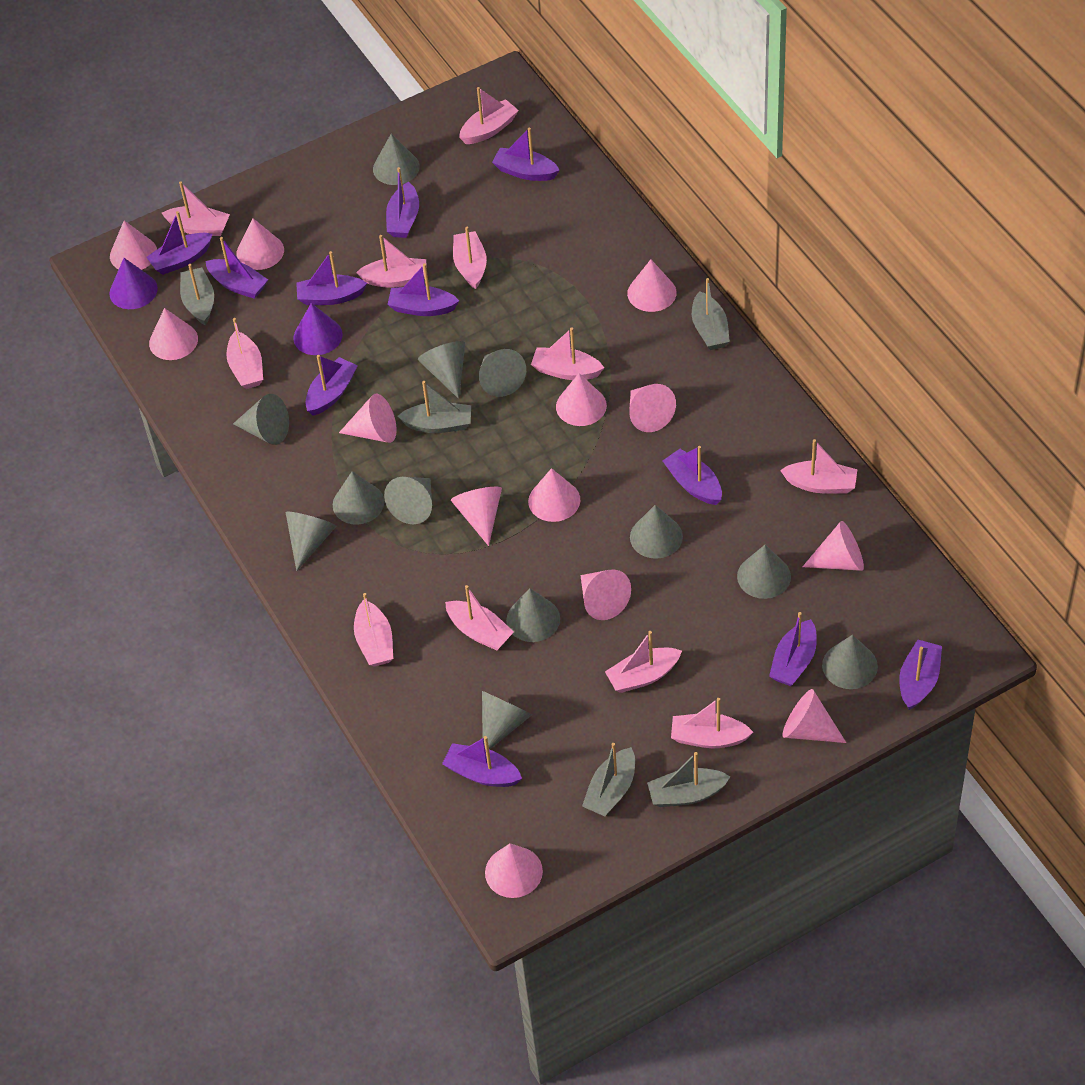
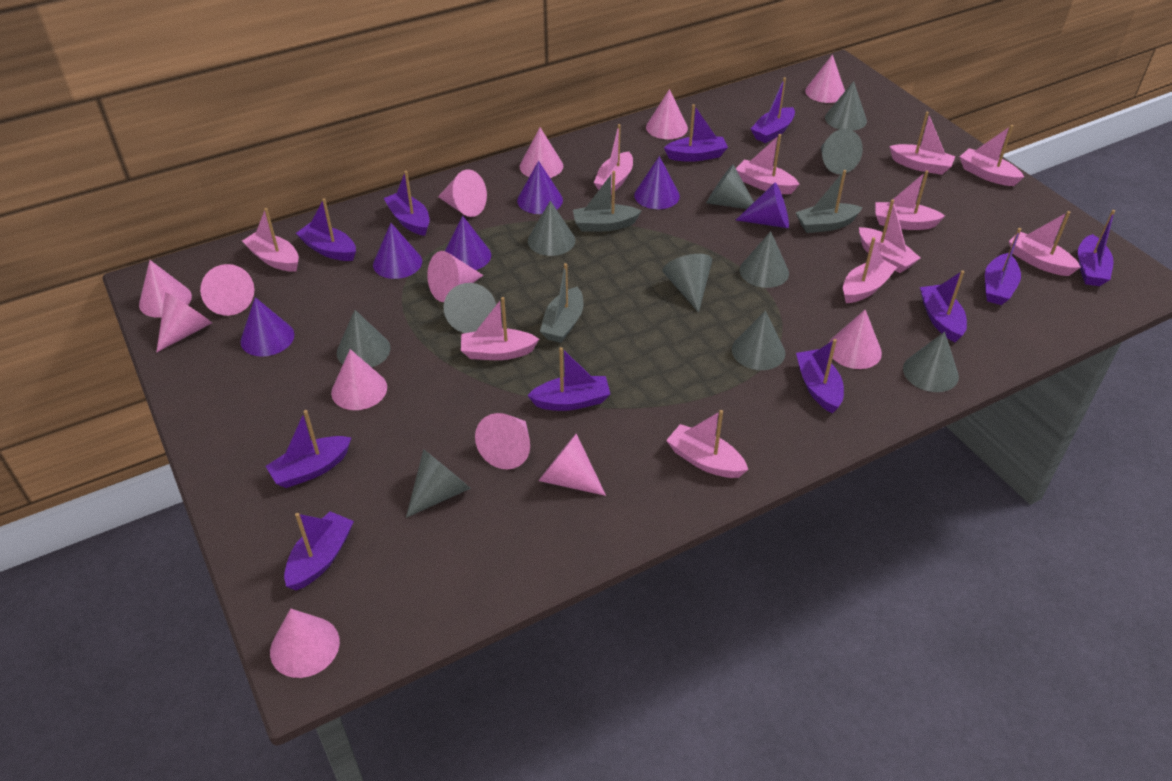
grey boat: [180,264,214,325] [398,381,471,433] [582,743,635,817] [647,752,731,807] [692,278,730,350] = 5 -> [540,263,583,343] [573,171,641,232] [796,170,863,233] = 3
grey cone: [233,394,289,445] [286,512,337,571] [333,471,384,525] [373,134,420,185] [384,477,432,524] [418,341,465,399] [479,349,526,397] [482,691,533,750] [506,588,560,642] [630,505,683,559] [737,545,791,599] [822,635,878,689] = 12 -> [337,310,391,367] [406,449,471,518] [443,283,496,333] [528,200,575,256] [663,254,712,313] [706,164,754,209] [732,311,785,370] [740,231,789,288] [821,129,863,174] [825,81,867,131] [903,332,959,392] = 11
purple cone: [109,258,158,309] [293,303,343,355] = 2 -> [241,297,294,357] [373,223,422,279] [445,216,491,270] [517,161,563,214] [634,156,680,209] [736,183,789,228] = 6

